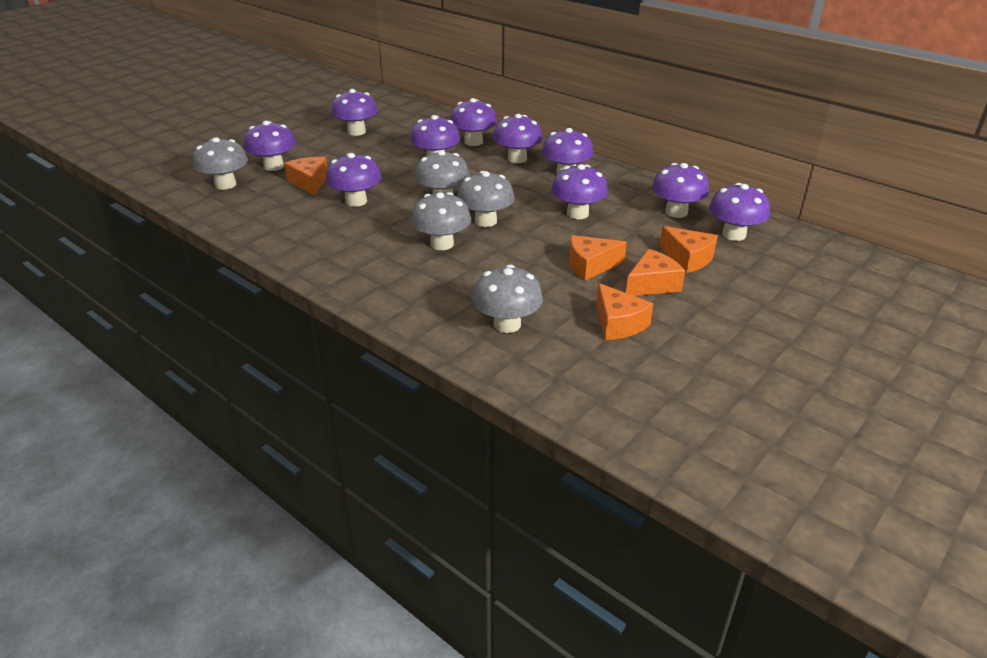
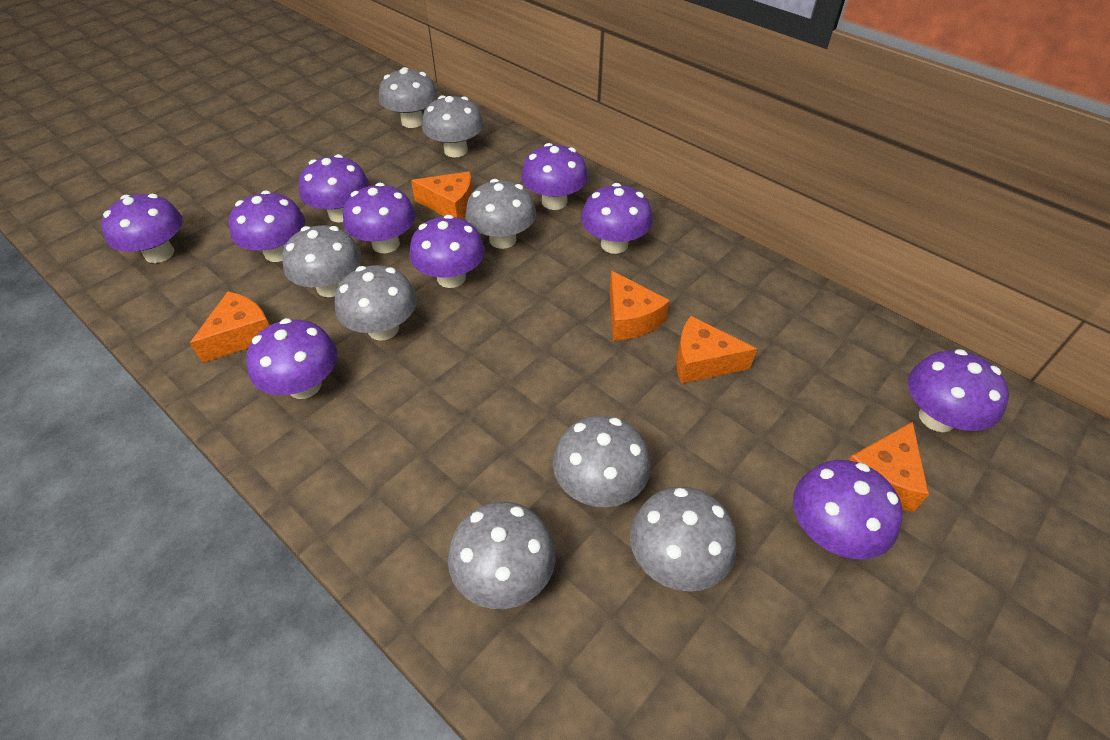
grey mushroom: [193,137,248,190] [411,192,471,250] [415,150,470,195] [457,171,514,227] [472,265,543,333] = 5 -> [282,225,361,297] [335,265,417,341] [379,67,438,128] [422,95,484,157] [448,502,556,609] [465,179,536,249] [553,416,651,507] [630,487,737,592] = 8

